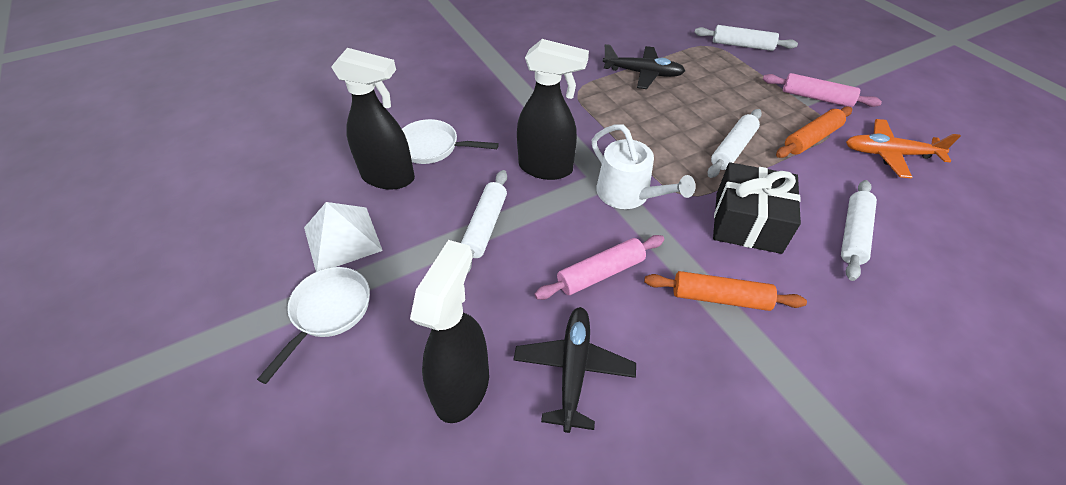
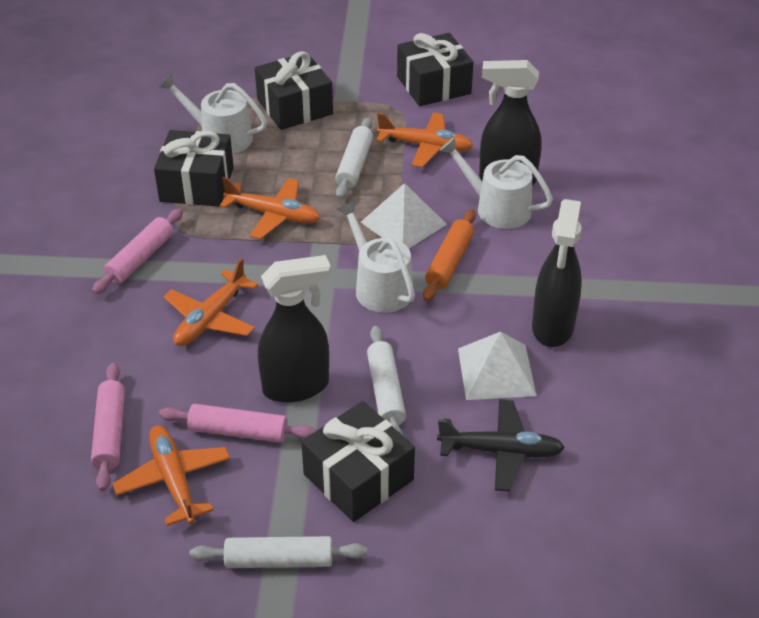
black gift: [713,162,801,254] = 1 -> [154,130,234,207] [255,51,333,130] [301,401,415,522] [397,33,473,106] = 4
black plane: [513,307,636,433] [603,44,685,89] = 2 -> [437,400,565,492] = 1
orange plane: [846,119,961,178] = 1 -> [112,425,231,526] [164,258,258,346] [220,177,320,239] [376,112,473,168] = 4
orange rolling pin: [644,271,807,311] [776,106,852,158] = 2 -> [423,209,476,301] = 1
pink rolling pin: [534,235,664,300] [763,73,882,107] = 2 -> [91,363,125,491] [92,208,183,294] [159,404,317,443] = 3
white pan: [257,267,370,384] [402,119,499,164] = 2 -> none = 0
white pyramid: [304,202,383,272] = 1 -> [361,183,447,248] [458,332,537,400] = 2
white rolling pin: [461,170,507,273] [694,25,798,51] [708,109,762,178] [841,180,877,281] = 4 -> [190,536,367,568] [335,117,373,199] [367,326,406,435] = 3
white watering can: [592,124,696,209] = 1 -> [159,74,267,154] [337,201,415,313] [439,137,553,229] = 3

